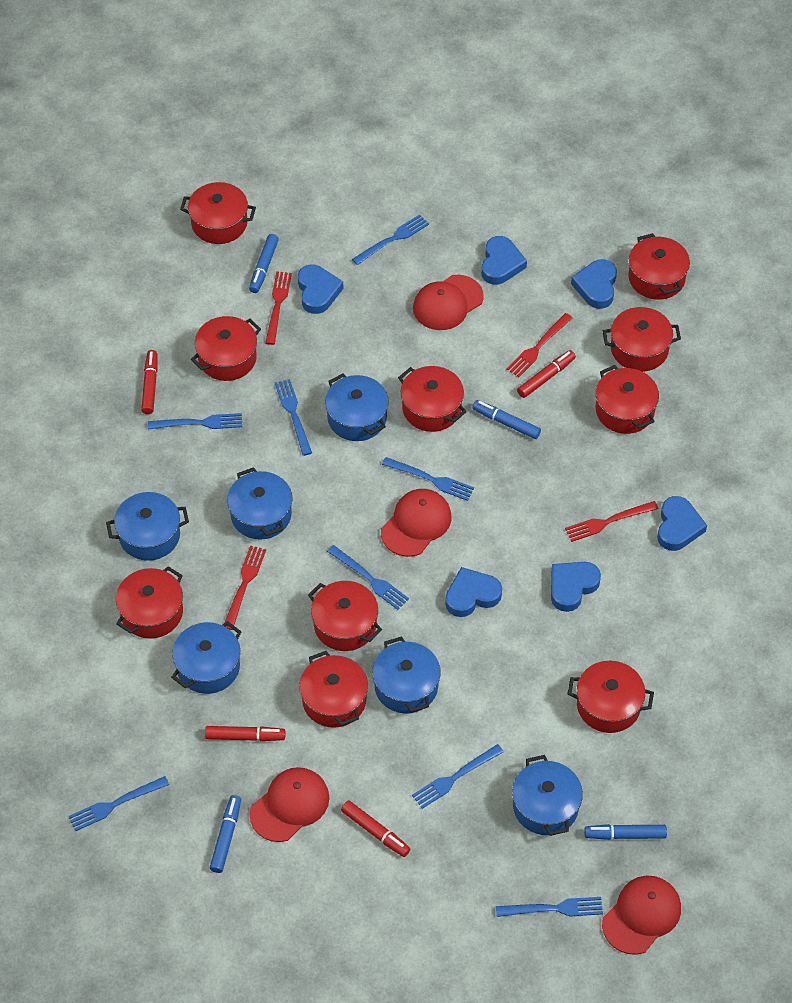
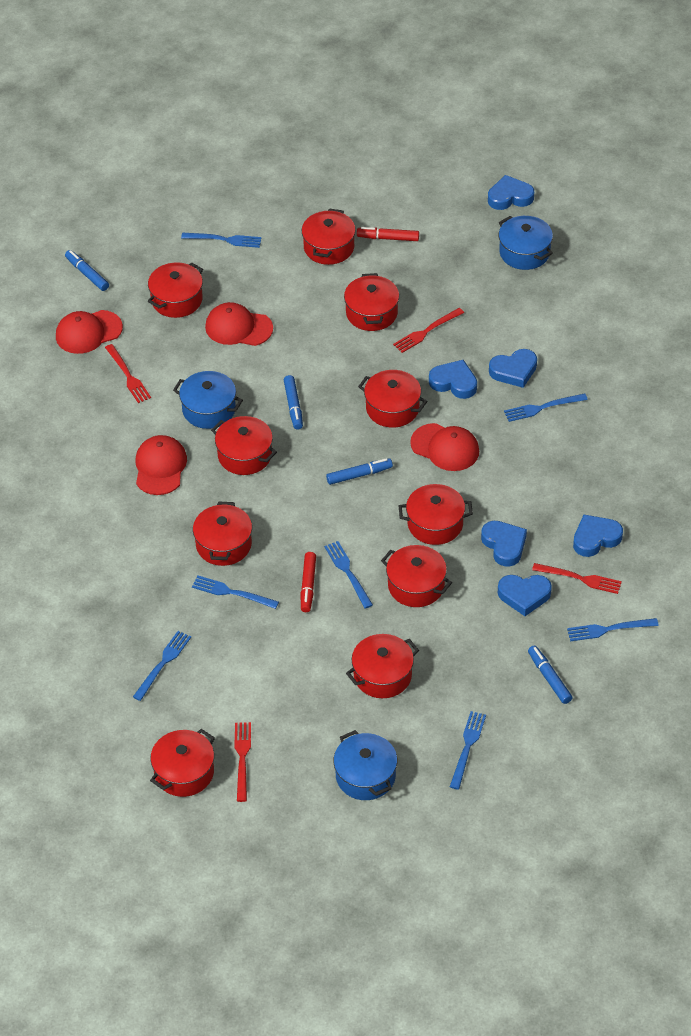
blue fork: [69,776,169,831] [148,413,242,429] [275,379,312,456] [327,545,409,610] [352,214,429,265] [382,457,474,501] [412,744,504,809] [496,897,603,917] = 8 -> [133,631,191,701] [181,233,262,248] [192,576,279,609] [324,541,373,609] [450,711,486,790] [504,393,588,422] [567,618,659,641] = 7
blue pot: [106,492,189,561] [171,621,242,694] [227,467,293,540] [325,373,389,441] [372,636,441,714] [512,755,583,836] = 6 -> [173,371,243,429] [333,730,397,800] [499,216,553,270] = 3
red marker: [141,350,158,414] [205,726,285,741] [341,800,410,857] [517,350,576,398] = 4 -> [301,552,316,612] [357,227,419,241] = 2

